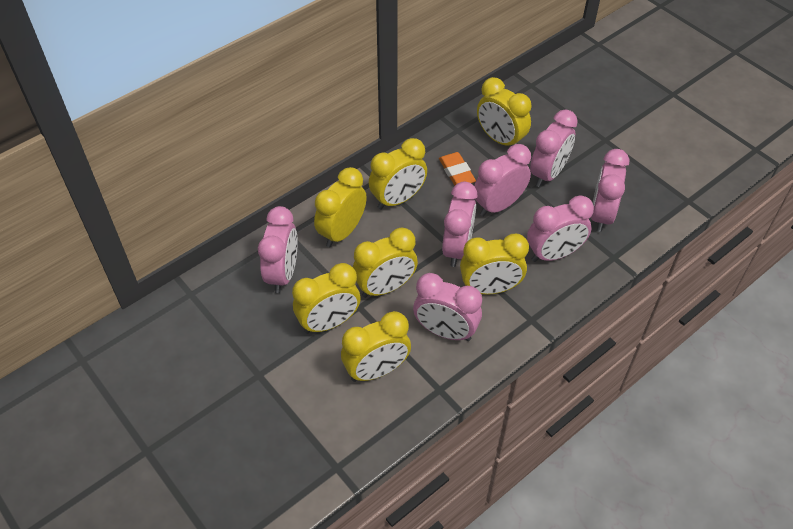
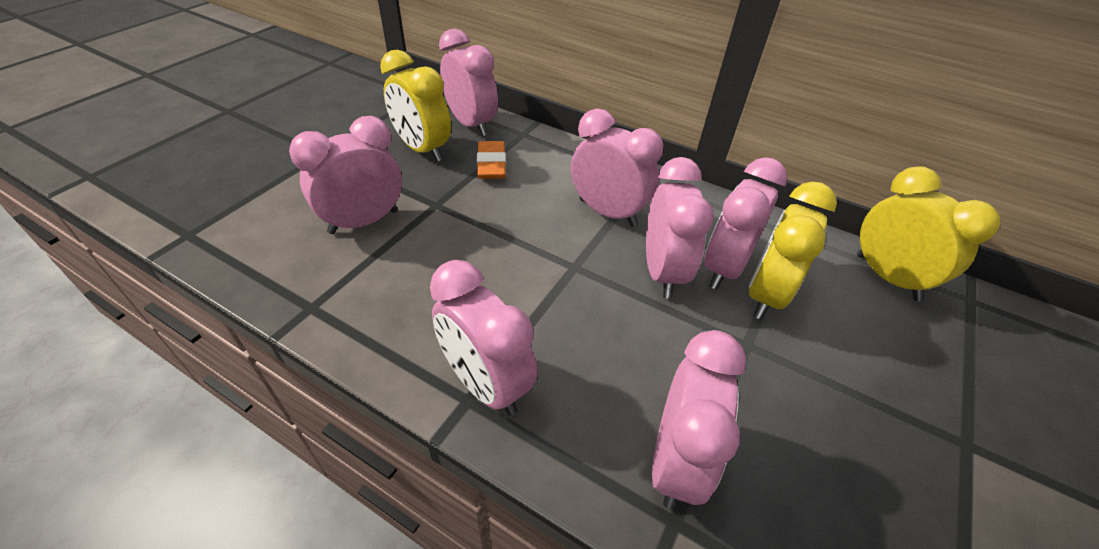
yellow clock: [292,263,361,334] [314,167,367,247] [341,311,411,382] [353,227,418,298] [369,138,427,210] [460,234,529,295] [477,77,532,146] = 7 -> [380,50,451,161] [748,181,837,319] [857,166,1000,301] = 3

